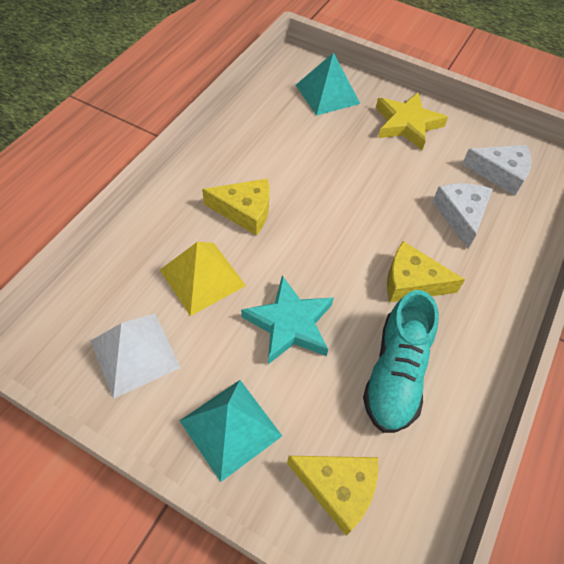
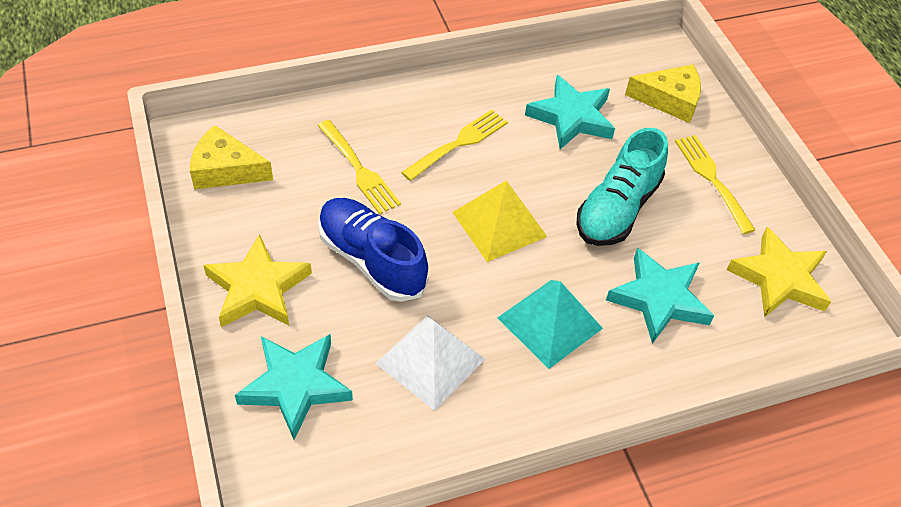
blue shoe: none = 0 -> [318,198,429,302] = 1
turquoise pyramid: [180,380,282,482] [296,53,360,116] = 2 -> [497,280,603,369] = 1
turquoise star: [241,276,334,364] = 1 -> [235,334,353,440] [525,75,615,149] [606,248,714,344] = 3
white cheese: [432,183,493,249] [462,145,531,196] = 2 -> none = 0
yellow cheese: [202,178,269,236] [287,456,378,536] [387,241,465,302] = 3 -> [190,125,273,189] [625,64,701,123] = 2
yellow fork: none = 0 -> [318,120,401,214] [401,110,508,181] [675,135,755,234] = 3
yellow star: [376,92,448,150] = 1 -> [203,234,312,327] [726,227,831,317] = 2

